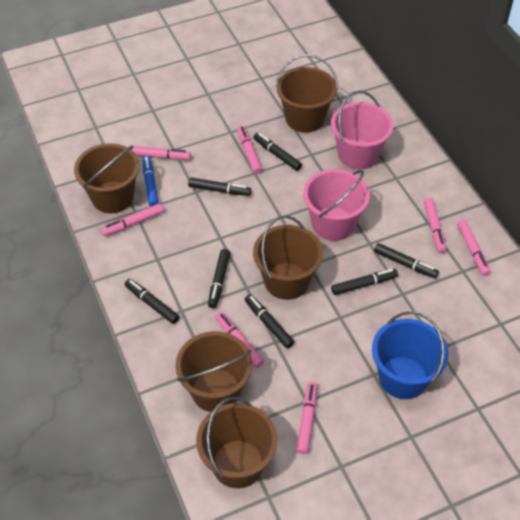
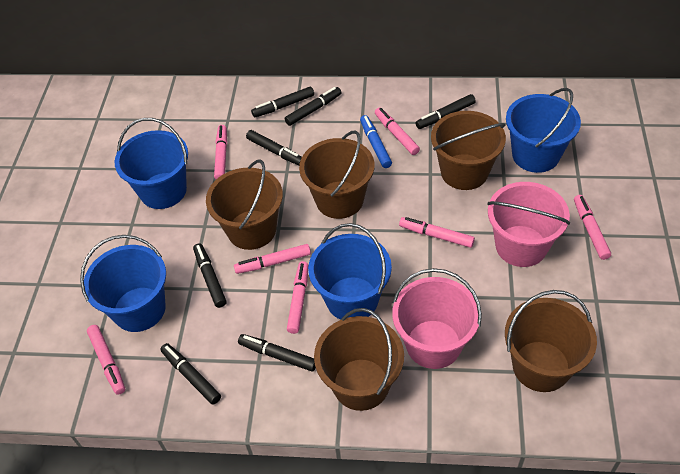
blue bucket: [372,311,448,399] = 1 -> [80,235,166,332] [114,118,188,209] [308,223,392,320] [506,88,581,173] = 4

